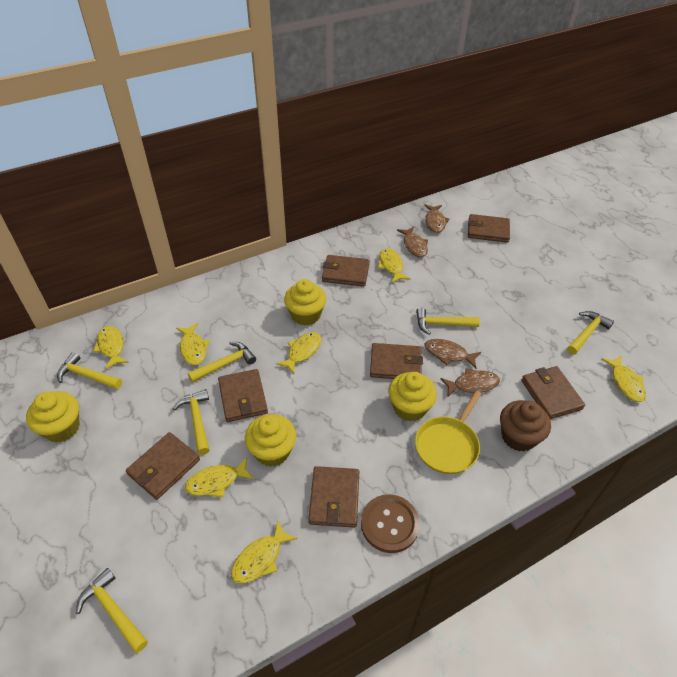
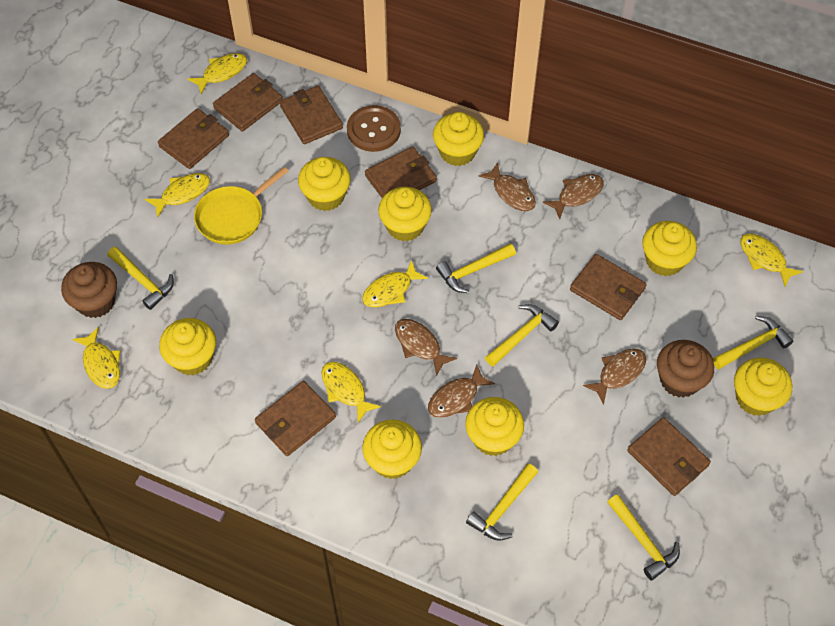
brown cupcake: [500,400,551,452] = 1 -> [61,262,117,318] [657,340,714,398] = 2
brown fish: [397,227,428,257] [424,205,450,233] [425,339,481,368] [440,368,500,397] = 4 -> [395,319,457,376] [428,364,495,418] [478,162,536,211] [543,174,604,219] [583,348,646,405] = 5
yellow cupcake: [26,391,80,442] [245,414,296,467] [284,279,326,326] [389,372,437,421] = 4 -> [159,318,216,376] [298,157,351,211] [362,420,422,479] [378,187,432,242] [433,112,484,166] [465,397,524,456] [642,221,697,276] [734,358,792,416] = 8
yellow fish: [93,326,129,369] [176,323,210,365] [185,457,254,497] [231,521,297,584] [276,332,322,374] [378,248,410,283] [601,356,646,402] = 7 -> [72,327,120,389] [145,173,210,217] [187,53,247,94] [321,362,381,423] [362,260,428,307] [740,234,803,287] = 6

